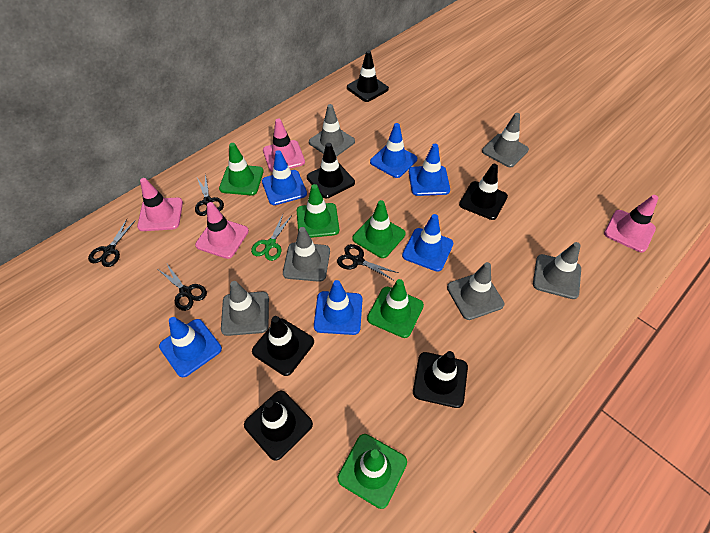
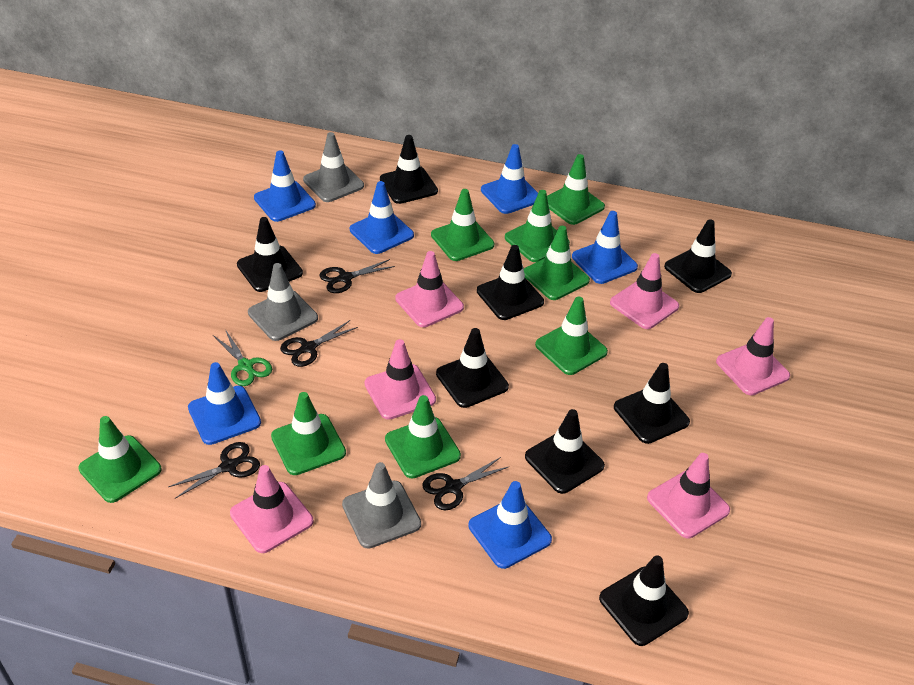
black traffic cone: [244,391,313,461] [252,316,314,376] [307,143,355,198] [347,51,389,102] [413,351,468,408] [459,164,508,220] = 6 -> [237,217,303,292] [380,135,438,204] [436,328,509,408] [477,245,544,320] [525,409,605,494] [599,556,689,646] [614,363,690,444] [664,219,732,293] = 8
green traffic cone: [219,143,264,195] [297,184,339,238] [338,434,407,509] [352,200,406,258] [367,279,424,338] = 5 -> [78,416,162,503] [271,392,346,475] [385,395,461,479] [431,189,494,261] [505,190,570,262] [524,226,590,300] [535,297,608,375] [547,154,605,225] = 8
grey traffic cone: [221,281,269,336] [283,227,330,282] [309,104,355,157] [447,262,504,320] [482,113,529,167] [533,242,581,299] = 6 -> [248,263,318,341] [303,132,364,202] [342,462,421,549] = 3
pink traffic cone: [137,178,183,231] [195,202,249,259] [263,119,305,172] [604,195,658,252] = 4 -> [230,465,313,553] [364,339,436,420] [395,251,464,327] [610,253,679,329] [647,453,730,538] [716,317,790,395] = 6

